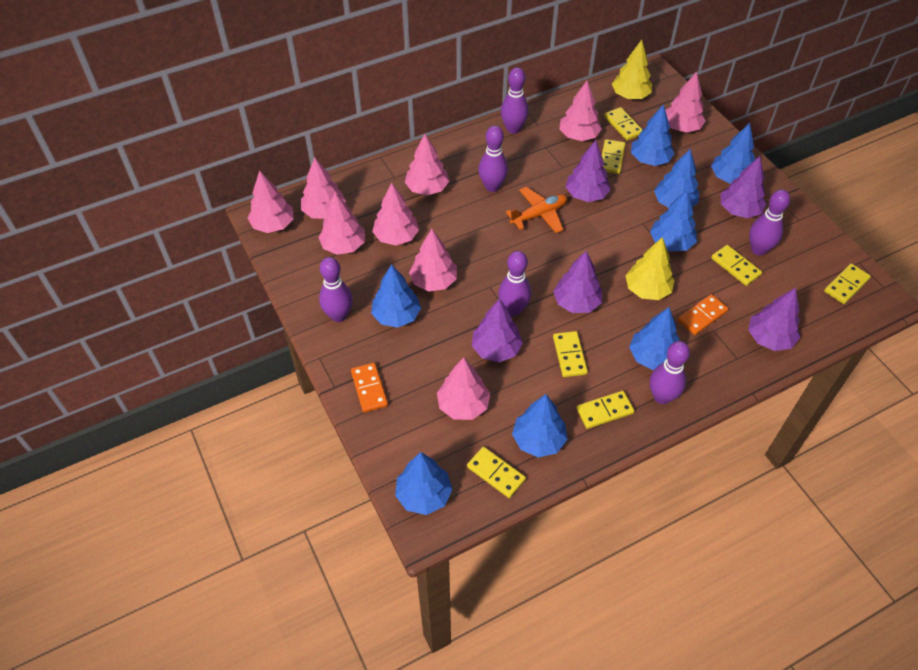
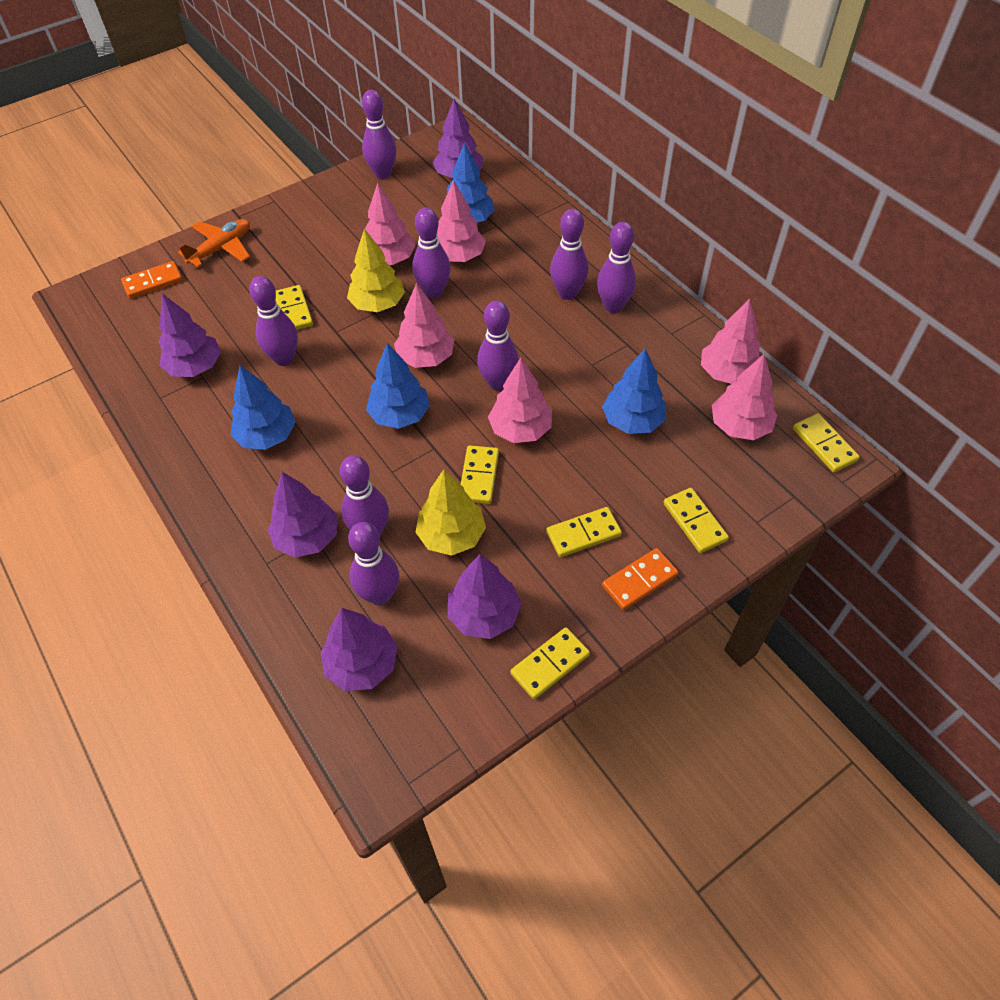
blue tree: [371,264,421,328] [395,452,453,515] [512,394,567,457] [629,307,679,370] [631,104,674,166] [650,189,697,251] [654,149,699,208] [711,123,755,184] = 8 -> [231,365,296,450] [366,343,430,429] [447,143,495,222] [602,348,666,434] = 4
pink tree: [248,170,294,233] [301,157,346,219] [318,192,365,255] [372,183,419,245] [405,134,449,195] [409,229,457,291] [437,357,490,420] [559,81,602,141] [665,72,706,133] = 9 -> [365,183,415,265] [394,283,454,368] [437,180,486,262] [488,358,552,443] [701,299,760,384] [712,354,777,440] = 6
purple bowling pin: [319,257,353,322] [478,126,508,192] [498,251,531,316] [501,67,529,134] [650,341,690,404] [749,189,790,256] = 6 -> [249,276,298,366] [340,455,389,535] [348,522,399,605] [362,90,396,179] [412,208,451,298] [477,301,519,391] [550,209,588,300] [597,222,636,313] = 8
yellow domino: [467,447,526,498] [553,331,588,377] [576,391,634,429] [602,139,625,174] [604,107,643,140] [711,245,762,286] [824,264,871,304] = 7 -> [276,285,313,330] [461,445,499,504] [510,627,590,699] [546,507,622,557] [663,488,729,553] [793,413,860,472] = 6

